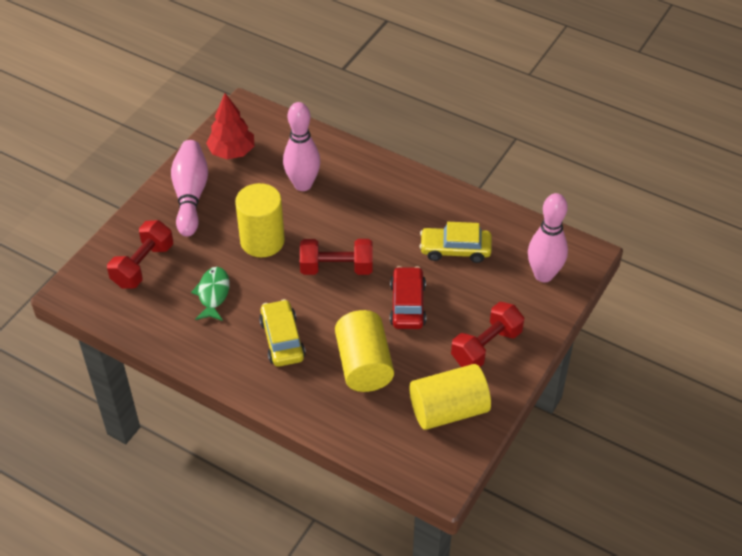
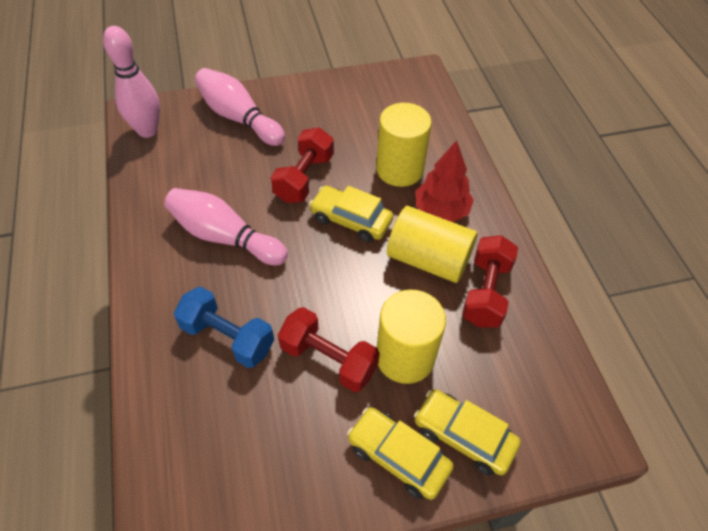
blue dumbbell: none = 0 -> [174,287,274,368] = 1
green fish: [191,267,230,321] = 1 -> none = 0
red car: [390,266,426,329] = 1 -> none = 0
yellow car: [259,299,306,367] [419,222,492,263] = 2 -> [309,186,394,243] [347,407,454,500] [414,389,521,476] = 3

